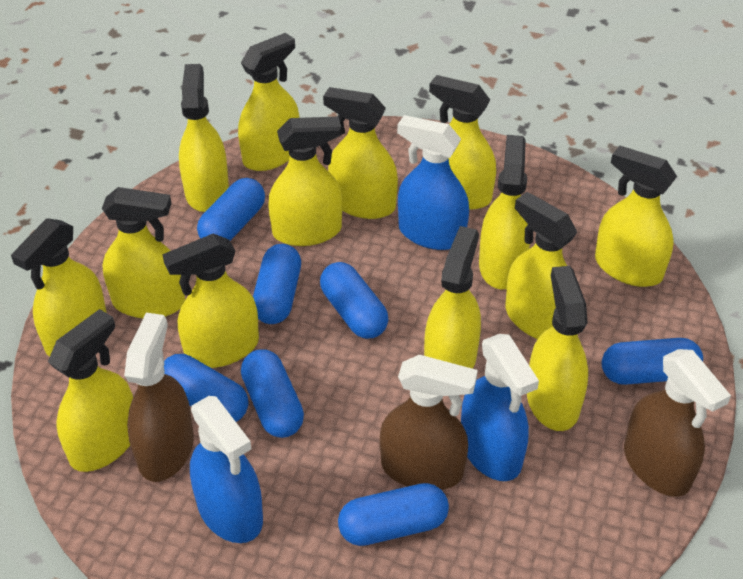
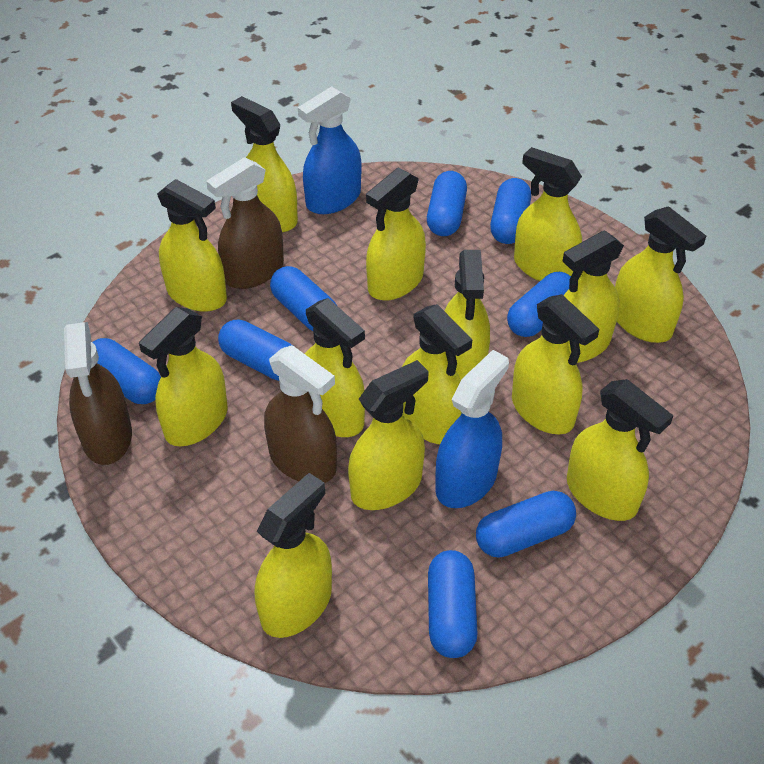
blue capsule: [164,354,249,422] [197,178,265,241] [241,349,304,438] [253,244,301,324] [320,262,388,339] [338,483,449,546] [602,338,703,385] = 7 -> [92,338,161,404] [218,319,292,381] [270,266,337,331] [427,171,467,236] [428,550,478,658] [476,491,576,558] [490,178,531,244] [507,272,571,337] = 8
blue spray bottle: [190,396,263,543] [397,115,469,250] [461,334,539,481] = 3 -> [298,86,362,214] [435,350,509,508] = 2

